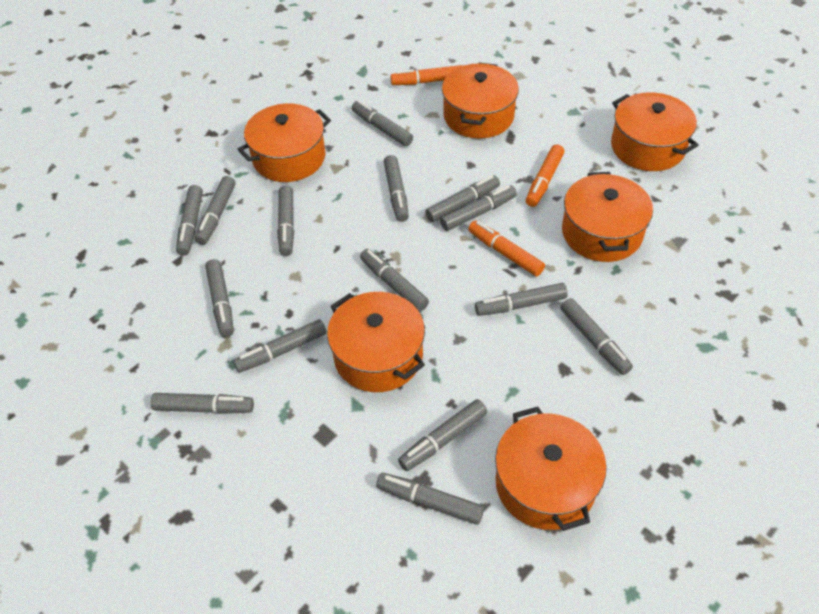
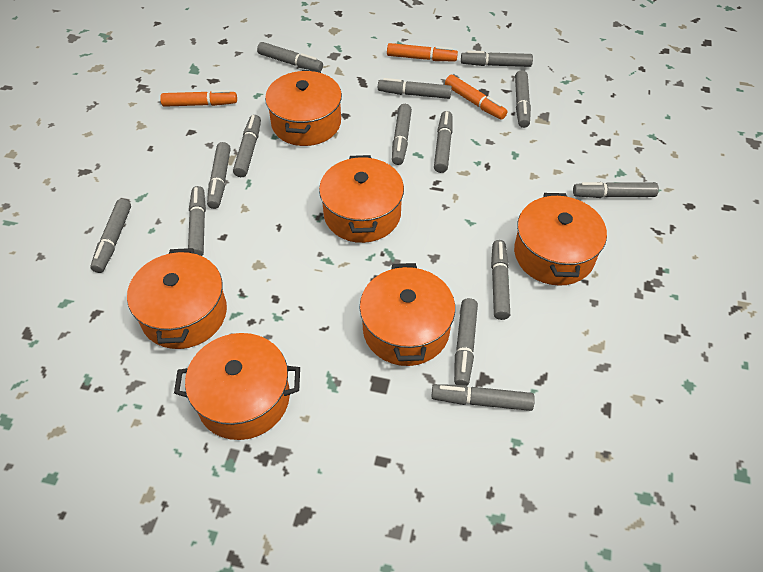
grey marker: [151,393,254,414] [176,185,203,256] [195,176,236,245] [205,259,234,337] [233,319,327,373] [277,186,294,256] [352,100,413,146] [360,249,429,312] [376,473,484,525] [384,155,409,222] [398,399,487,471] [426,175,500,222] [440,185,517,231] [475,283,568,316] [560,298,633,375] = 15 -> [90,199,131,273] [188,186,206,256] [207,142,231,209] [233,115,261,177] [257,42,323,71] [378,78,452,99] [392,104,412,165] [431,384,535,411] [434,111,453,173] [454,298,478,386] [461,51,533,67] [491,240,510,320] [515,70,531,128] [573,182,659,198] = 14

